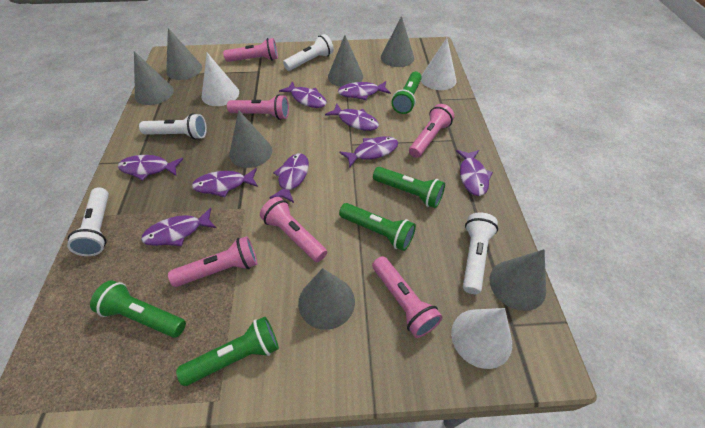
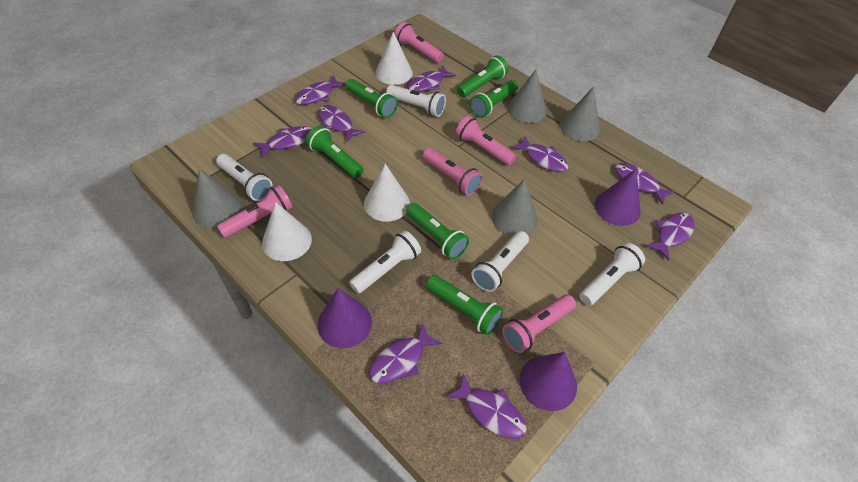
green flashlight: [90,280,186,338] [176,317,279,386] [339,203,416,251] [373,167,445,208] [391,72,422,114] = 5 -> [306,126,364,178] [346,79,398,118] [406,203,469,260] [426,275,503,335] [457,55,508,98] [470,80,518,118] = 6
grey cone: [134,51,174,105] [166,28,202,80] [229,110,272,168] [298,268,355,330] [328,35,363,87] [381,16,414,67] [489,249,546,311] = 7 -> [192,168,241,228] [491,179,538,236] [507,69,547,123] [560,87,600,141] = 4
pink flashlight: [168,236,257,287] [223,38,278,62] [227,94,289,120] [260,197,327,262] [372,256,442,338] [409,104,455,158] = 6 -> [217,184,293,238] [394,22,444,63] [422,148,483,196] [455,116,516,166] [502,294,576,353] = 5
purple cone: none = 0 -> [317,288,372,348] [520,352,577,411] [595,169,641,226] = 3
white flashlight: [67,187,109,256] [139,113,207,140] [283,34,334,71] [463,212,498,294] = 4 -> [216,154,273,201] [349,230,421,294] [386,85,446,117] [471,231,529,292] [579,242,645,306] = 5

